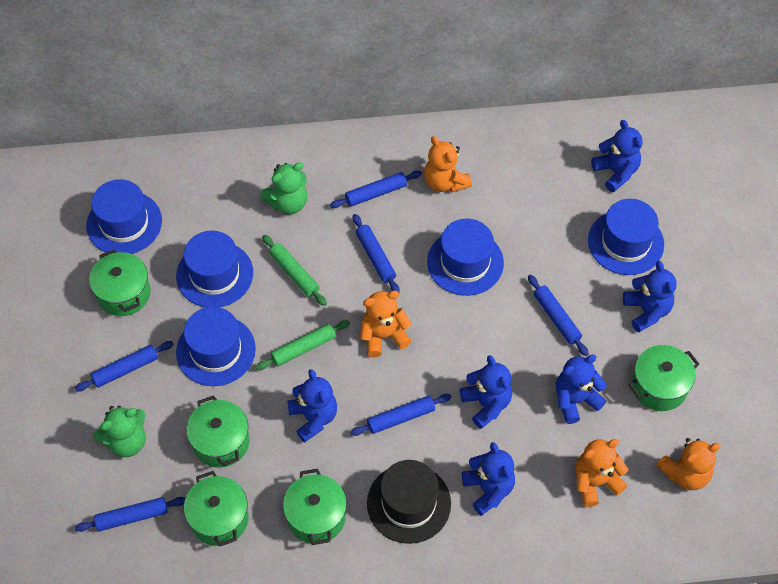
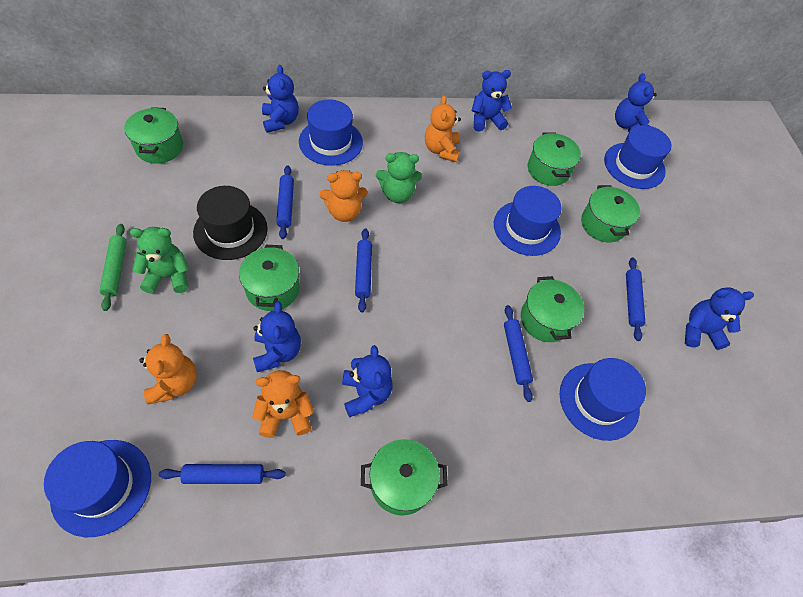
blue rolling pin: [74,497,185,532] [75,341,174,392] [330,171,422,208] [350,394,452,436] [353,214,400,293] [528,275,589,356] = 6 -> [159,464,285,484] [276,165,294,239] [355,228,372,312] [504,305,533,402] [626,258,645,341] = 5
green pot: [89,249,151,316] [184,471,249,547] [186,395,249,468] [283,469,347,545] [629,345,699,411] = 5 -> [124,107,183,164] [239,245,300,311] [361,439,448,516] [521,276,584,342] [528,132,581,186] [581,185,640,242] = 6
green rolling pin: [256,320,350,370] [262,235,327,306] = 2 -> [100,224,127,311] = 1

